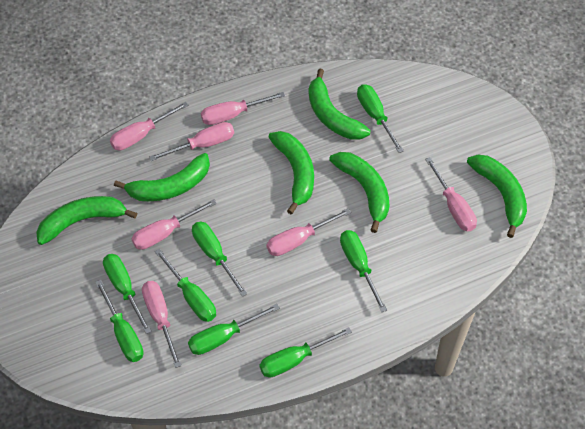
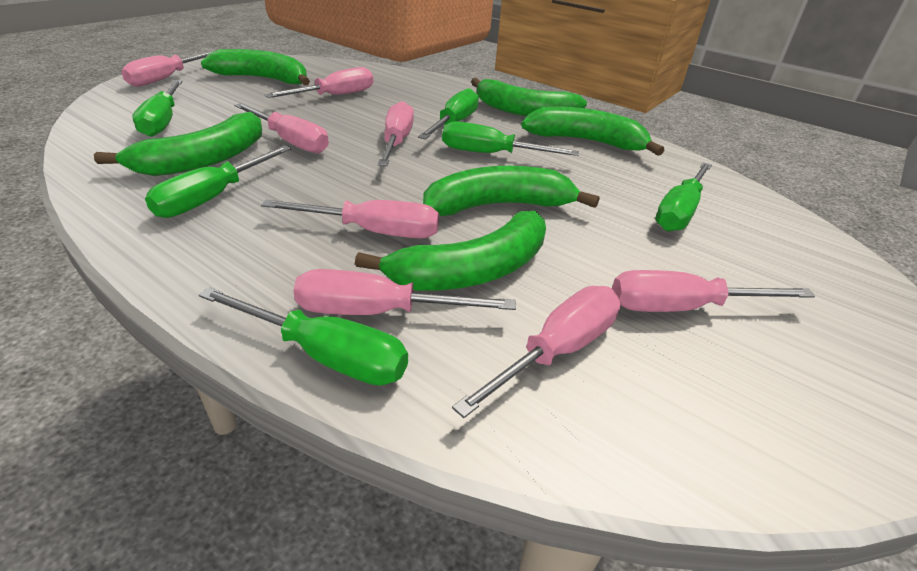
green screwdriver: [95,280,144,362] [103,254,152,334] [155,248,216,322] [188,304,280,355] [192,222,248,297] [259,327,352,378] [340,230,387,312] [357,84,404,153] = 8 -> [132,80,183,137] [145,145,291,218] [199,287,408,386] [418,88,479,139] [442,121,579,156] [655,162,712,231] = 6
pink screwdriver: [110,102,188,150] [132,199,217,250] [142,281,181,368] [149,122,234,161] [201,92,285,125] [267,208,351,256] [425,157,477,231] = 7 -> [121,50,216,87] [234,103,329,153] [261,200,439,239] [265,67,373,98] [294,269,516,315] [378,101,414,166] [452,286,621,418] [612,270,815,312] = 8

